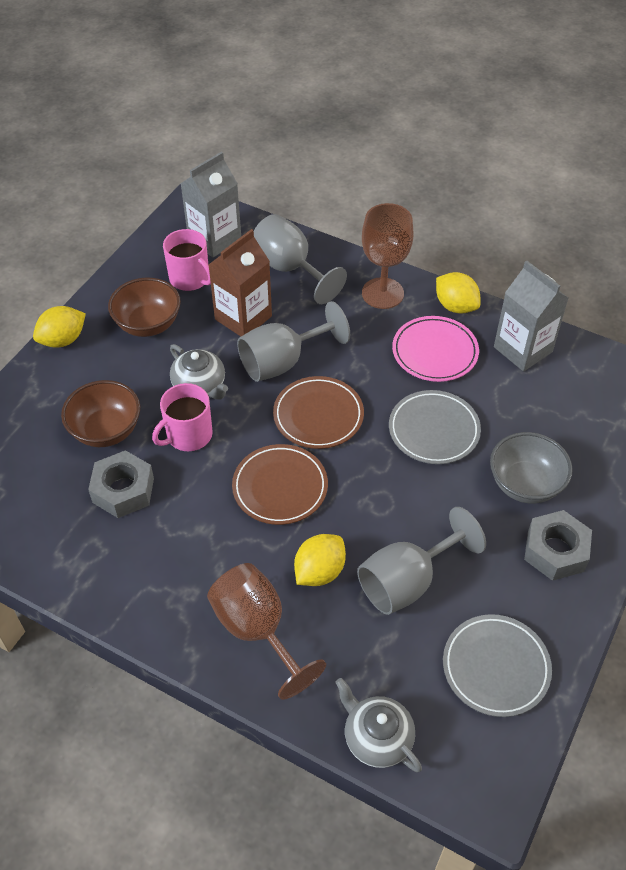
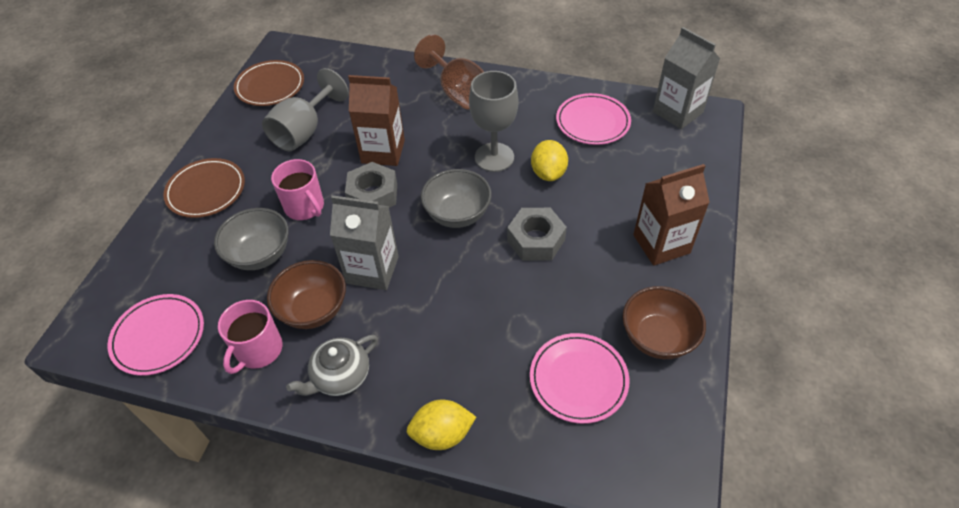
brown carton: [209,229,272,336] = 1 -> [348,75,405,166] [633,164,710,266] = 2
brown goblet: [207,563,326,700] [362,203,413,309] = 2 -> [414,34,484,109] = 1
grey bowl: [490,432,573,504] = 1 -> [214,208,289,270] [421,169,492,228] = 2
grey goblet: [237,301,350,382] [254,214,347,304] [357,507,486,615] = 3 -> [262,68,349,151] [469,71,518,172] = 2
grey plate: [389,390,481,464] [443,614,552,717] = 2 -> none = 0
grey teapot: [170,344,228,400] [335,678,422,772] = 2 -> [286,335,378,396] = 1
pink plate: [392,316,479,382] = 1 -> [108,294,204,376] [530,333,629,424] [556,93,631,145] = 3
yellow lemon: [33,306,86,347] [294,534,346,586] [436,272,481,314] = 3 -> [407,400,476,450] [531,140,568,181] = 2

